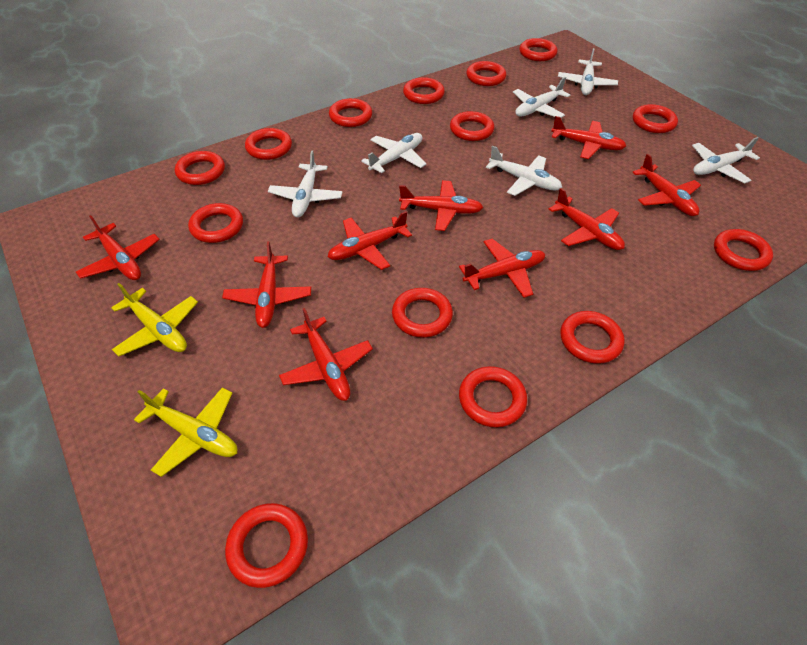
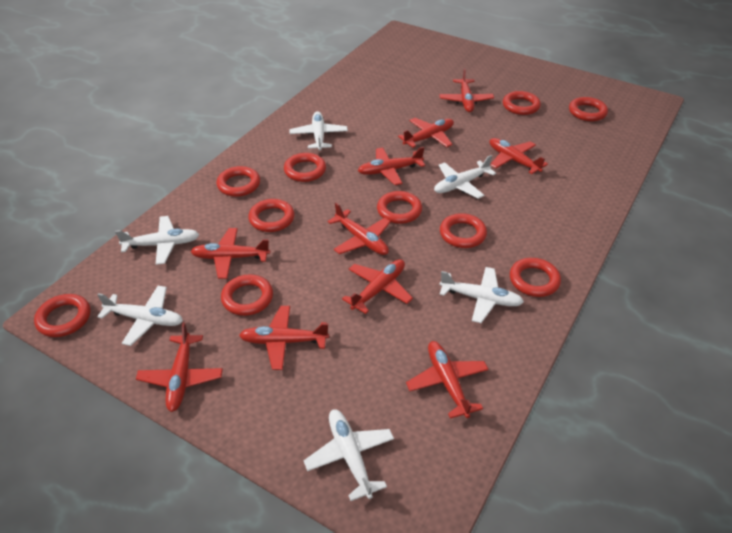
red plane: [76,215,160,280] [222,241,311,328] [279,308,373,401] [328,211,412,270] [399,180,483,231] [459,239,545,298] [549,188,625,250] [551,116,626,159] [632,154,701,216] = 9 -> [136,322,223,412] [190,228,270,279] [239,306,329,370] [327,203,391,255] [342,259,413,314] [358,147,425,185] [398,118,454,148] [406,341,489,419] [439,68,494,112] [490,138,548,174] = 10
red ring: [175,151,225,185] [188,203,243,243] [225,503,308,588] [245,128,292,160] [329,98,372,127] [392,288,453,338] [403,77,445,104] [450,111,494,141] [459,366,527,428] [466,61,506,86] [519,38,558,61] [560,311,625,364] [633,104,678,133] [714,229,773,271] = 14 -> [34,294,90,337] [217,166,260,197] [221,274,273,316] [248,199,295,232] [284,153,326,182] [377,191,422,224] [440,213,487,248] [503,91,541,115] [510,258,561,297] [569,97,608,121] = 10
yellow plane: [111,283,198,356] [134,387,238,477] = 2 -> none = 0

